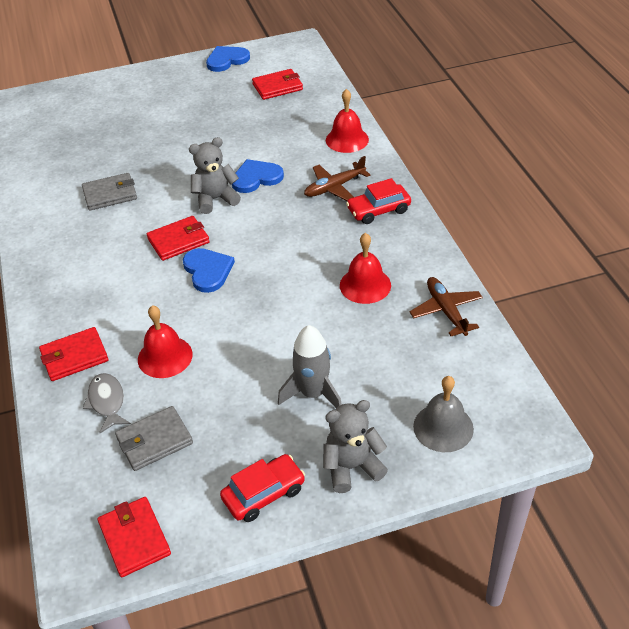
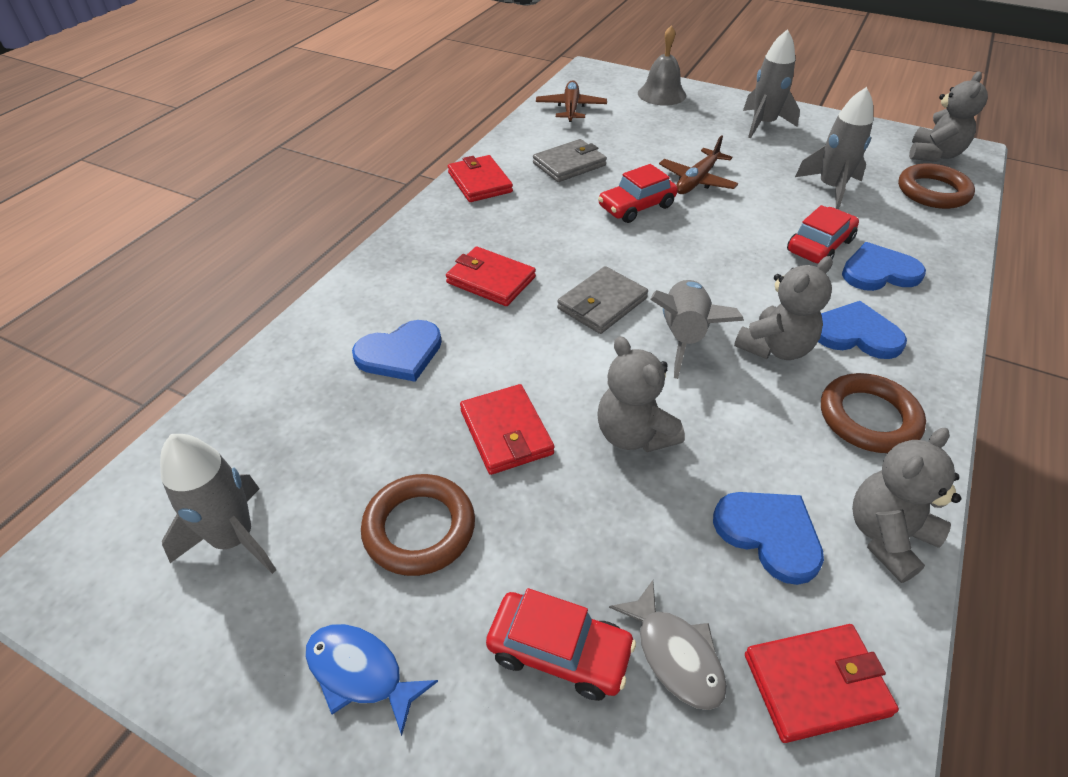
blue fish: none = 0 -> [305,624,438,736] = 1
blue heart: [183,248,235,293] [206,46,250,72] [232,159,284,193] = 3 -> [352,320,442,382] [713,492,824,585] [818,301,907,359] [842,242,926,291] = 4
brown ring: none = 0 -> [361,474,475,576] [821,373,926,453] [898,163,975,209] = 3
grey rocket: [278,325,342,408] = 1 -> [160,434,276,574] [650,280,744,379] [743,29,800,138] [795,87,873,209] = 4
grey teddy bear: [189,137,241,214] [323,400,388,493] = 2 -> [597,336,685,452] [734,256,833,360] [852,428,961,583] [909,71,988,162] = 4
red bell: [138,305,193,378] [326,89,369,153] [340,233,391,304] = 3 -> none = 0
red car: [220,454,305,522] [346,178,411,224] = 2 -> [486,588,636,701] [598,164,678,223] [787,205,859,263] = 3

